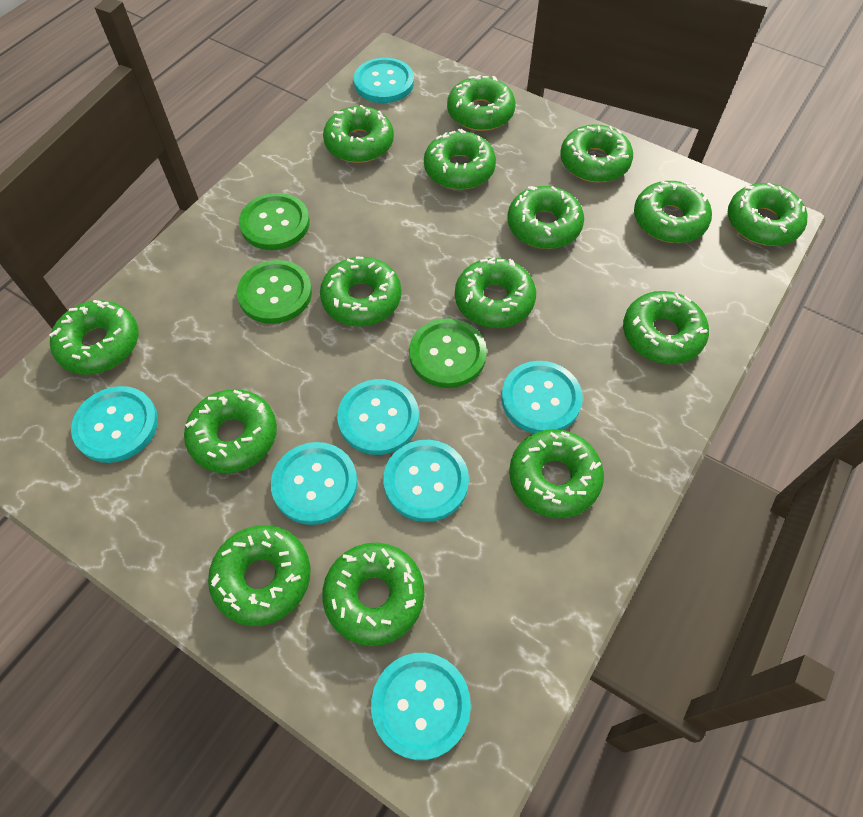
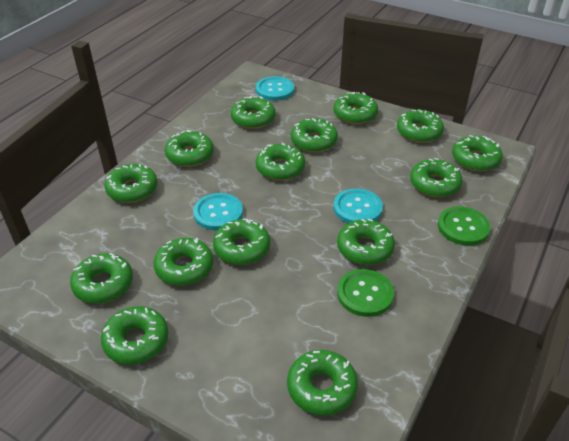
green button: [237,260,312,324] [239,193,310,250] [409,318,487,388] = 3 -> [337,269,394,317] [438,206,490,246] = 2
turquoise button: [71,386,158,463] [271,442,358,525] [337,379,419,455] [354,58,414,103] [371,653,471,760] [383,440,469,522] [501,361,583,433] = 7 -> [193,193,243,231] [256,76,294,101] [333,188,383,223] = 3

